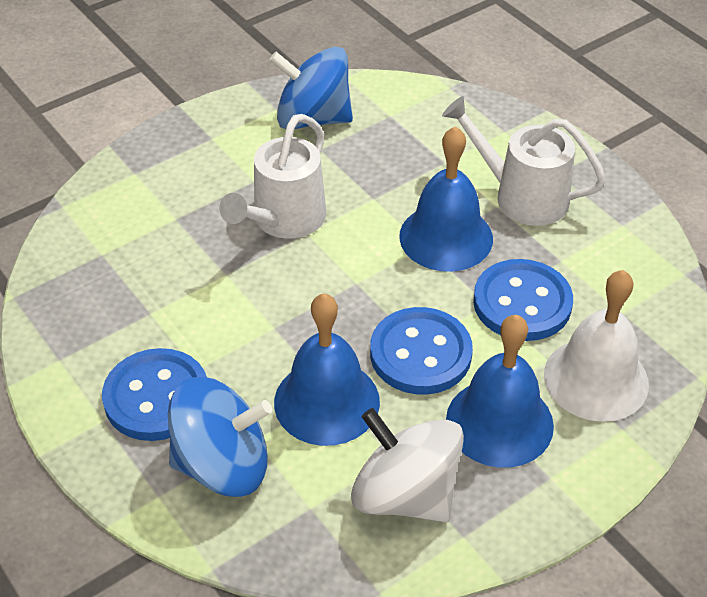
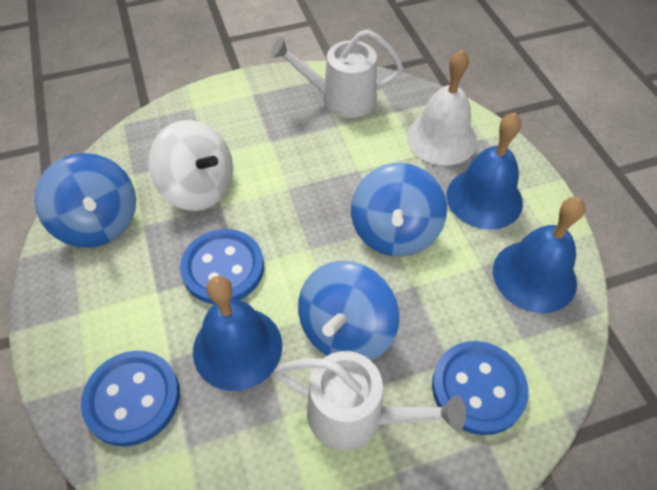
blue spinning top: [168,377,272,497] [270,47,353,129] = 2 -> [34,153,136,248] [298,261,399,360] [351,163,447,257] = 3

